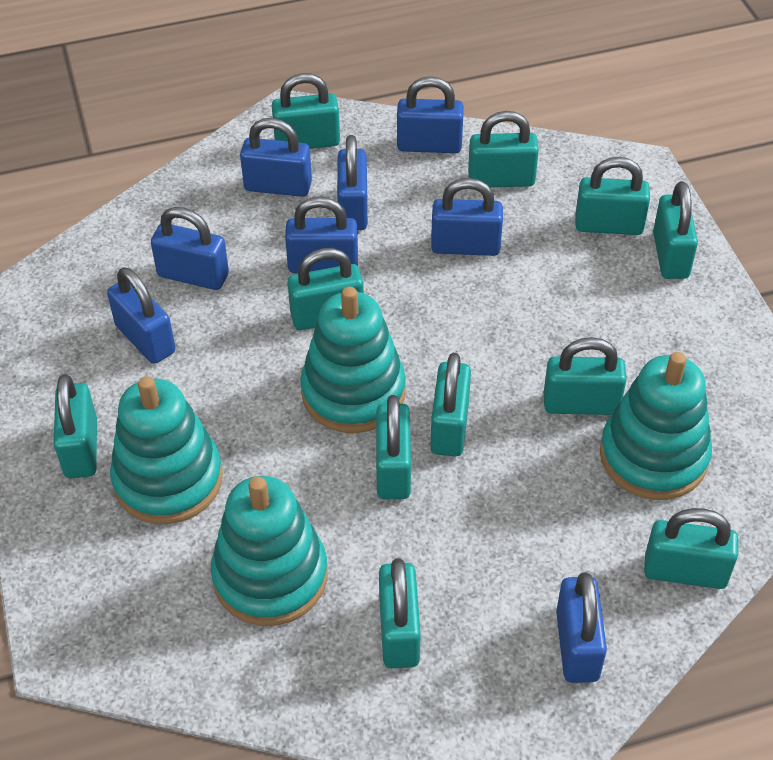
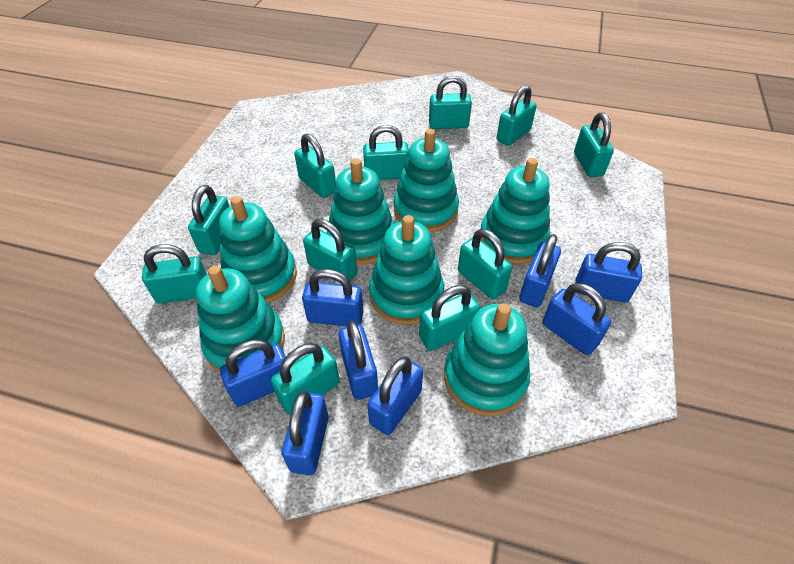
turquoise stacking toy: [110,376,223,524] [211,476,328,626] [300,287,406,433] [600,352,712,500] = 4 -> [196,265,285,373] [219,196,297,303] [327,158,394,265] [369,215,444,325] [394,129,459,233] [444,303,530,416] [481,158,550,264] = 7

